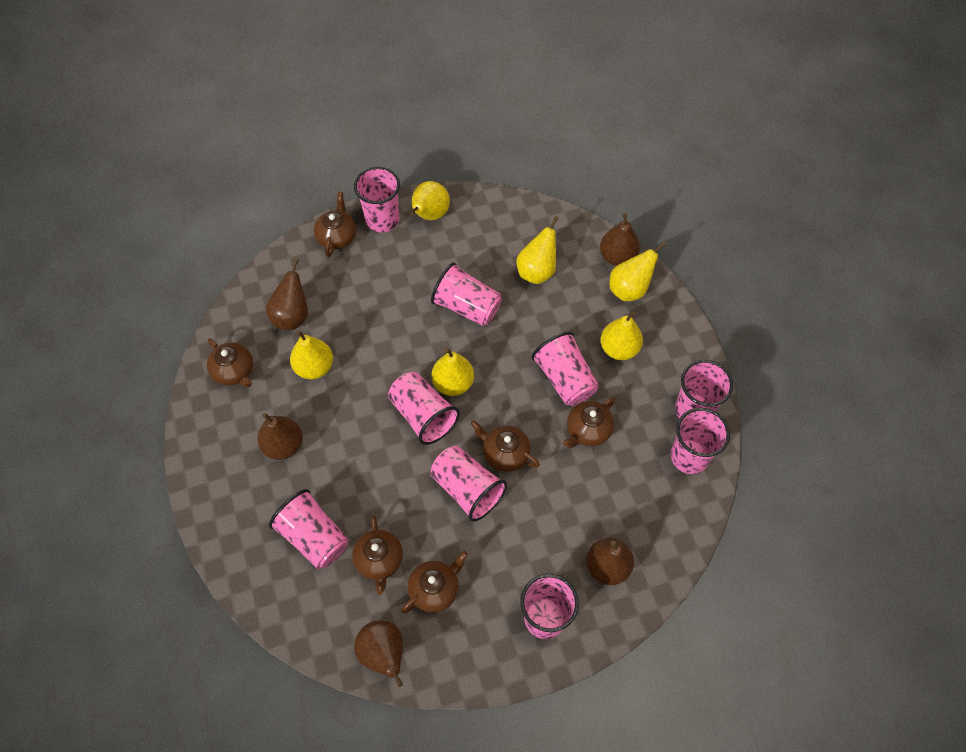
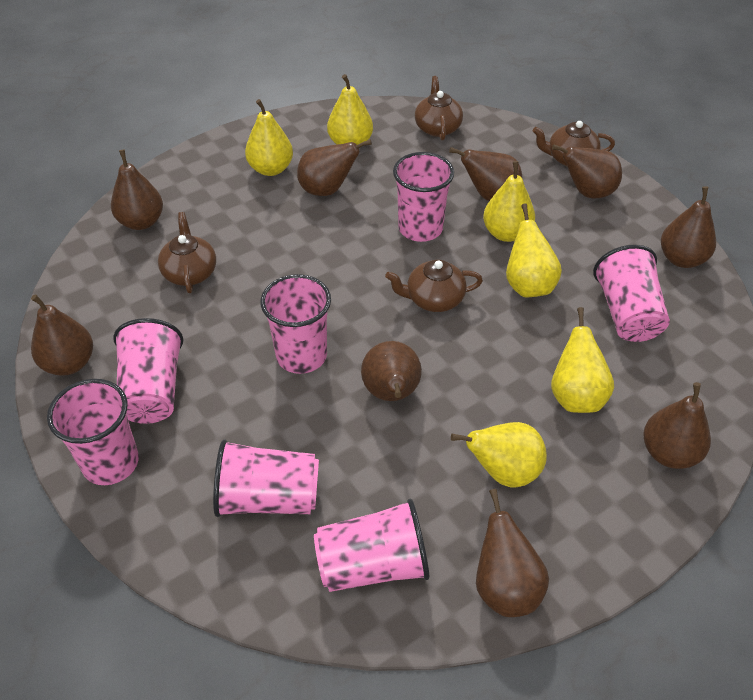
brown pear: [257,413,303,460] [266,259,308,330] [354,620,403,687] [586,538,634,585] [600,213,640,266] = 5 -> [31,294,93,376] [111,150,163,230] [297,139,372,196] [361,341,422,401] [449,147,522,201] [476,489,549,617] [552,144,622,199] [643,382,711,469] [661,186,716,268] = 9
brown teapot: [207,338,253,387] [314,192,356,257] [352,516,403,595] [401,551,468,613] [470,420,540,472] [563,397,615,448] = 6 -> [158,212,216,293] [385,259,483,312] [415,76,463,140] [533,121,615,167] = 4
pink cup: [269,489,348,569] [354,167,400,232] [388,372,460,445] [430,446,507,522] [431,262,502,326] [520,574,579,639] [531,332,599,406] [671,408,730,474] [675,360,733,418] = 9 -> [47,379,139,485] [113,318,183,424] [213,439,319,517] [260,274,331,374] [314,499,429,592] [393,152,454,242] [593,245,670,342] = 7

